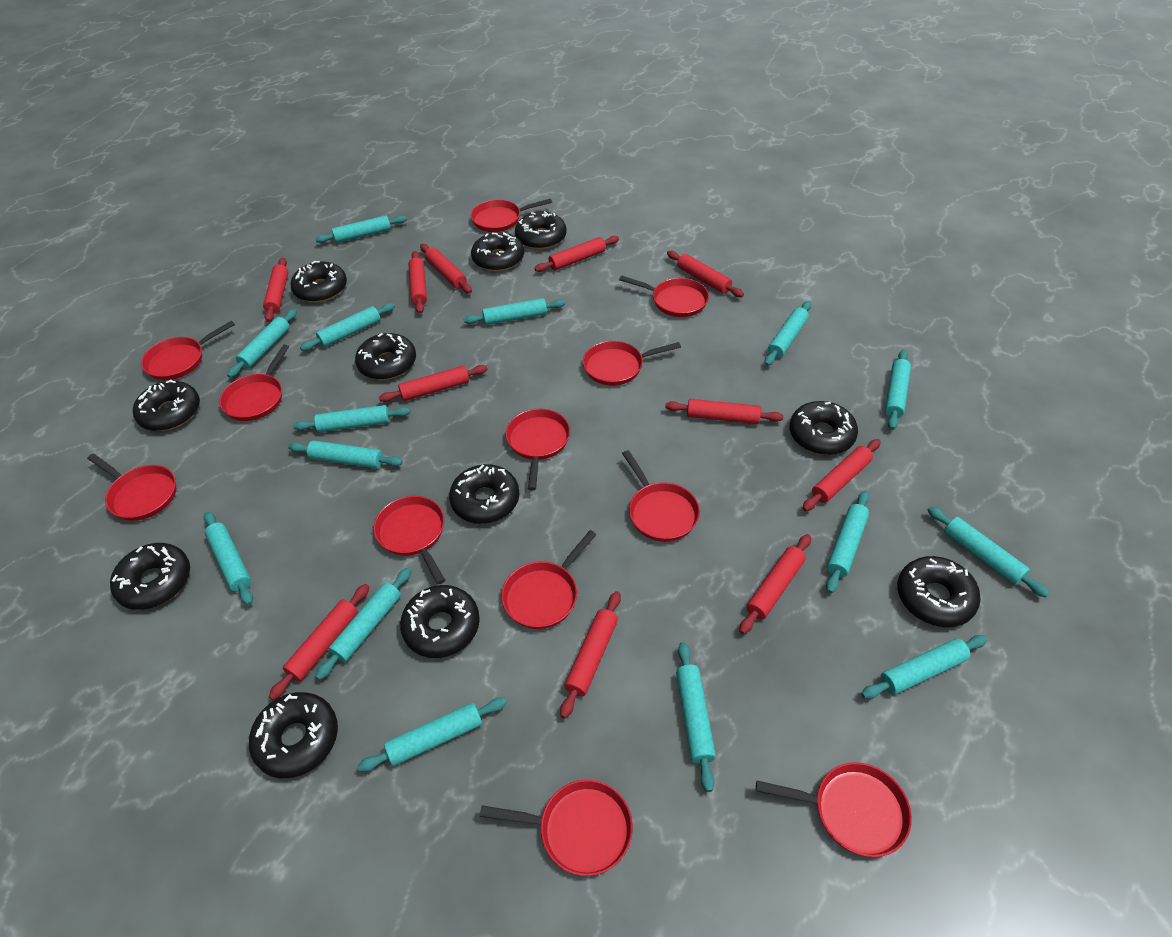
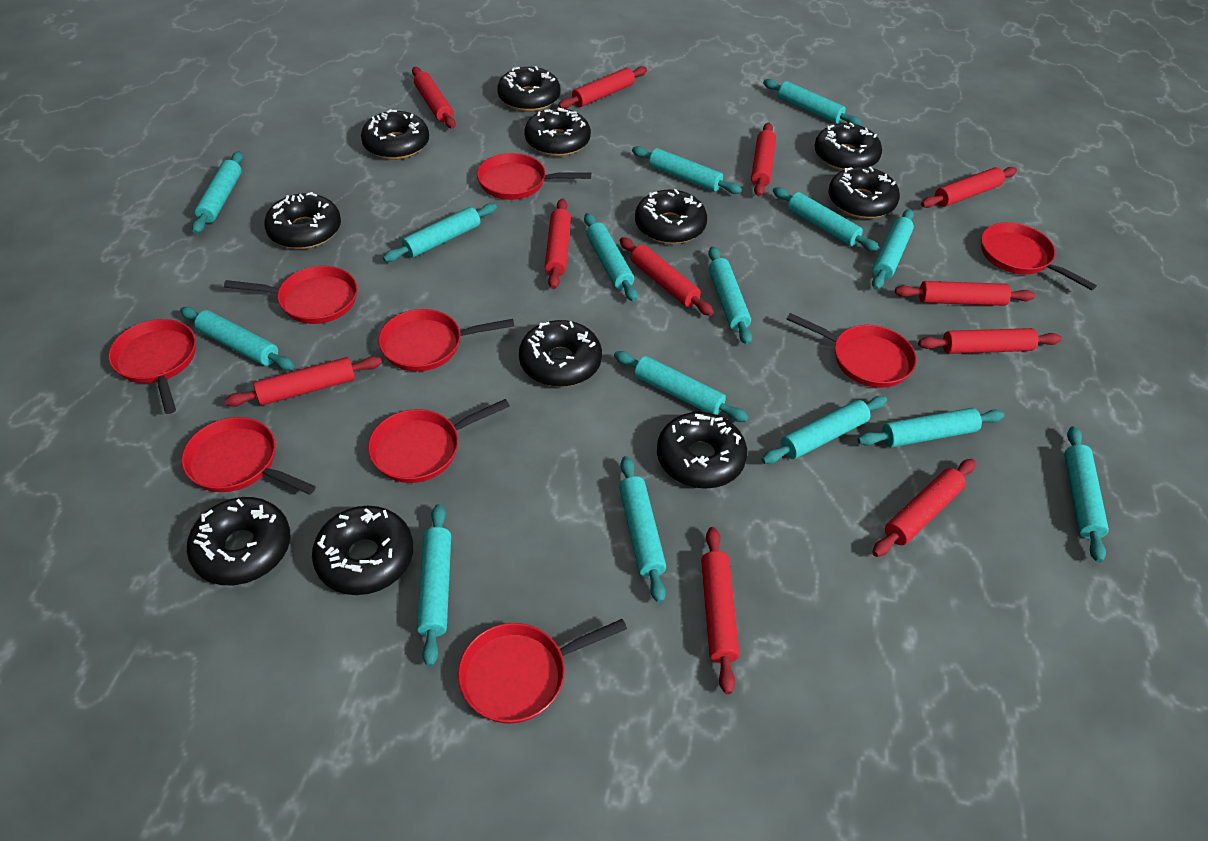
red pan: [87,454,176,521] [141,321,235,380] [219,345,289,421] [373,496,445,585] [471,199,552,232] [480,780,633,876] [501,530,596,629] [506,409,570,490] [583,341,681,386] [619,275,709,317] [622,450,700,542] [756,762,912,857] = 12 -> [108,319,196,414] [181,417,316,495] [224,266,357,324] [368,399,510,483] [378,309,514,371] [458,619,627,723] [477,153,591,200] [787,313,917,388] [981,222,1097,290] = 9

